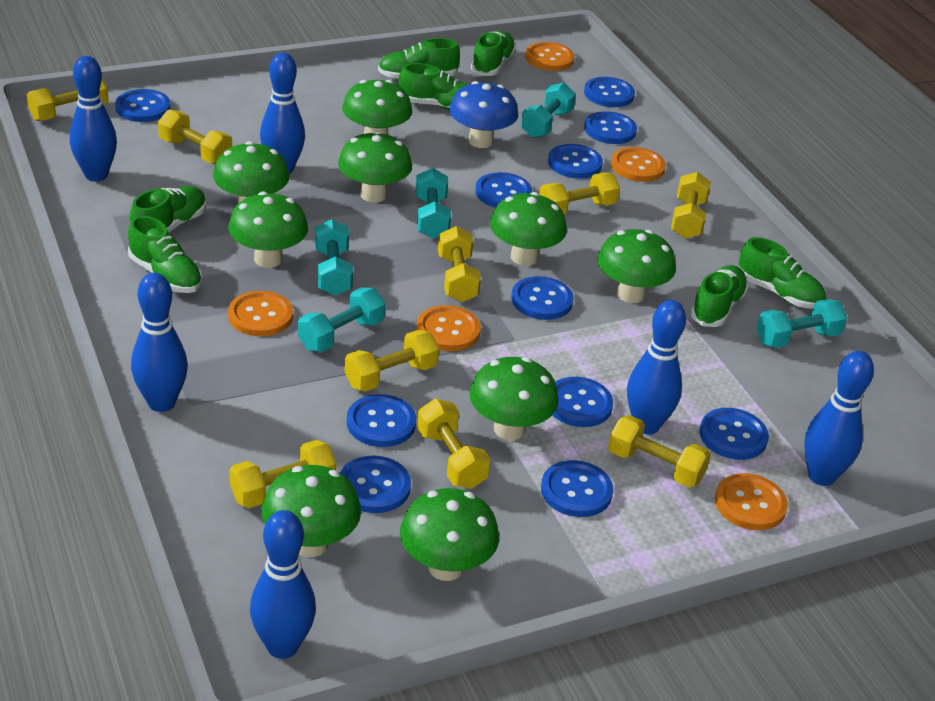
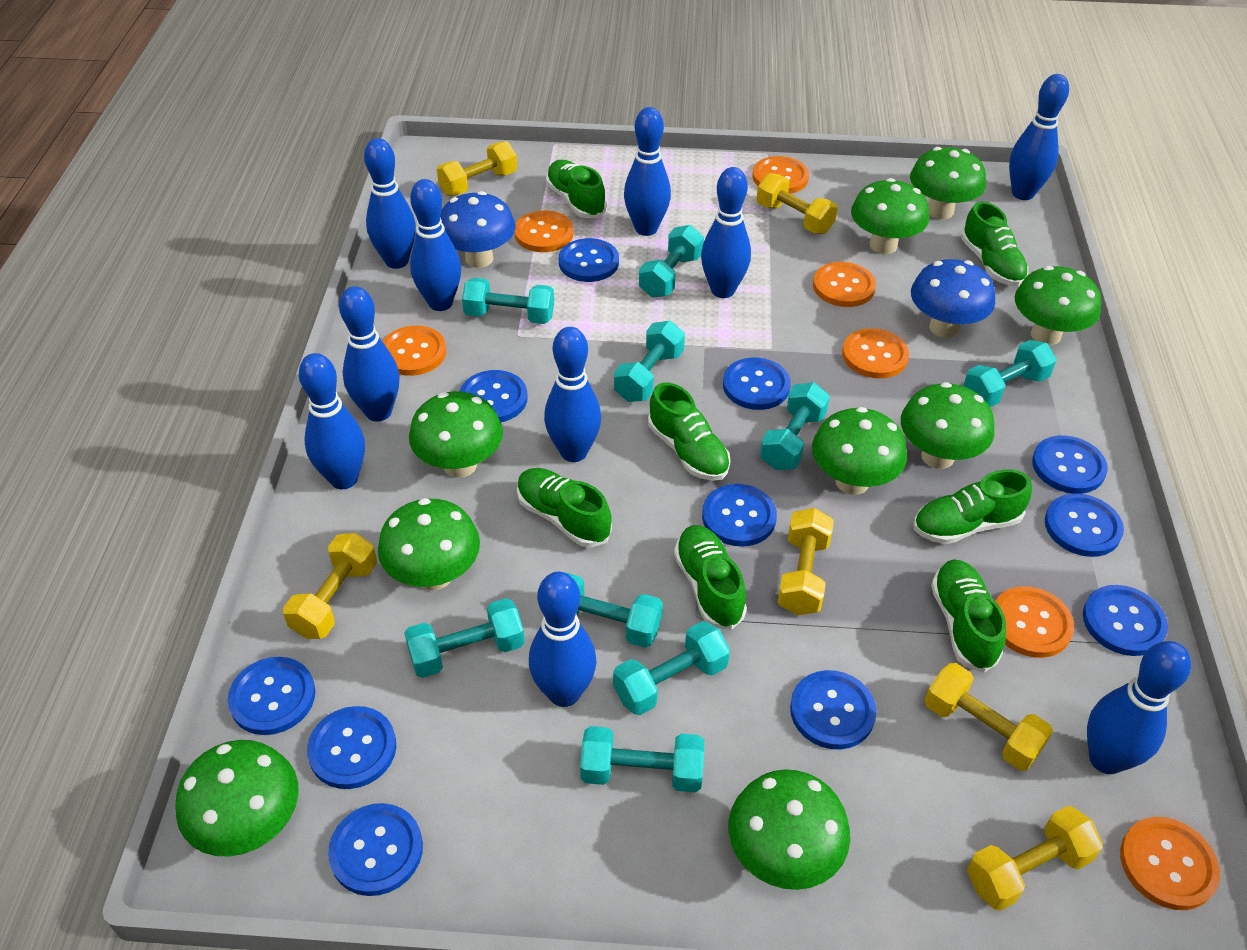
blue bowling pin: [70,56,117,182] [131,273,188,412] [250,510,316,659] [260,52,305,174] [627,300,686,435] [804,351,874,486] = 6 -> [299,353,365,489] [339,286,400,422] [364,138,416,269] [410,179,461,311] [529,572,597,707] [544,327,601,462] [624,107,671,236] [701,167,751,298] [1009,74,1069,200] [1087,641,1191,774] = 10
blue mushroom: [449,81,518,148] = 1 -> [440,191,516,268] [911,259,995,338] = 2
orange button: [228,291,293,336] [416,305,481,351] [525,42,574,71] [611,147,666,182] [715,473,788,530] = 5 -> [382,325,446,376] [514,211,574,252] [753,156,809,194] [813,262,876,307] [842,328,909,378] [995,586,1074,658] [1120,817,1220,910] = 7
turquoise dumbbell: [298,288,385,352] [315,219,353,296] [415,168,451,239] [521,83,576,138] [756,299,847,348] = 5 -> [404,598,525,678] [462,278,554,324] [565,572,663,648] [580,726,704,792] [613,621,730,715] [614,321,685,402] [639,225,704,298] [760,382,830,470] [963,340,1057,407] = 9
yellow dumbbell: [27,78,109,121] [158,109,232,164] [230,440,336,508] [344,330,439,392] [417,399,490,489] [438,226,481,302] [539,173,620,215] [608,415,711,488] [671,172,711,239] = 9 -> [283,533,377,639] [437,141,517,196] [757,173,838,234] [778,508,834,615] [924,663,1053,771] [967,806,1103,911] = 6

